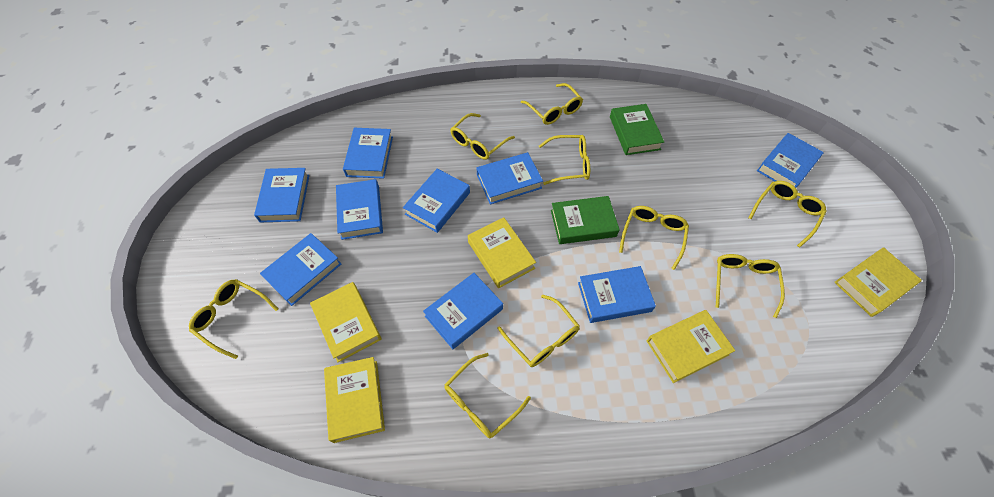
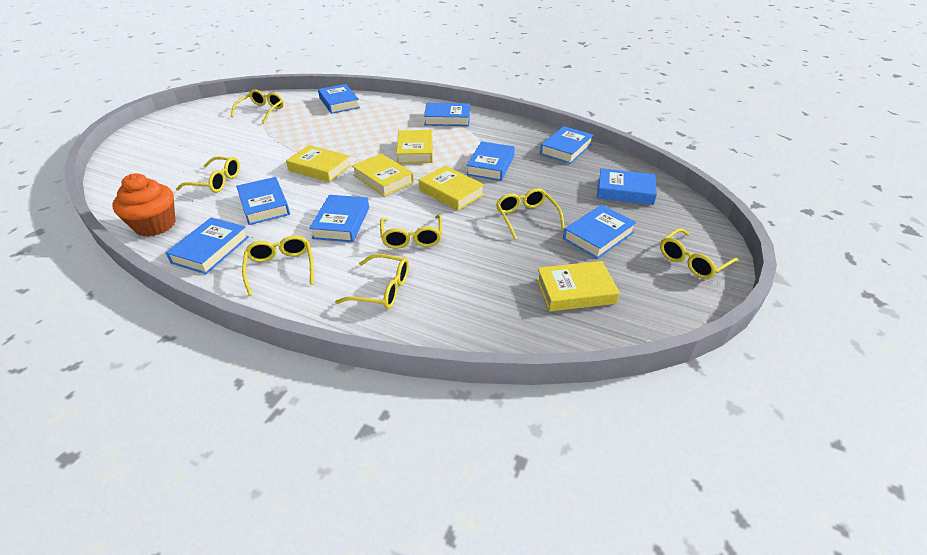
green book: [551,196,620,244] [610,104,664,155] = 2 -> none = 0
orange cupcake: none = 0 -> [112,173,176,237] = 1
yellow glasses: [189,279,278,359] [444,353,531,438] [450,113,515,160] [498,294,580,367] [521,83,583,125] [539,135,590,185] [619,206,689,270] [716,254,785,318] [749,181,827,248] = 9 -> [176,156,240,193] [231,89,284,123] [242,235,314,296] [335,254,409,309] [380,215,442,249] [496,188,565,240] [660,228,739,279] = 7

